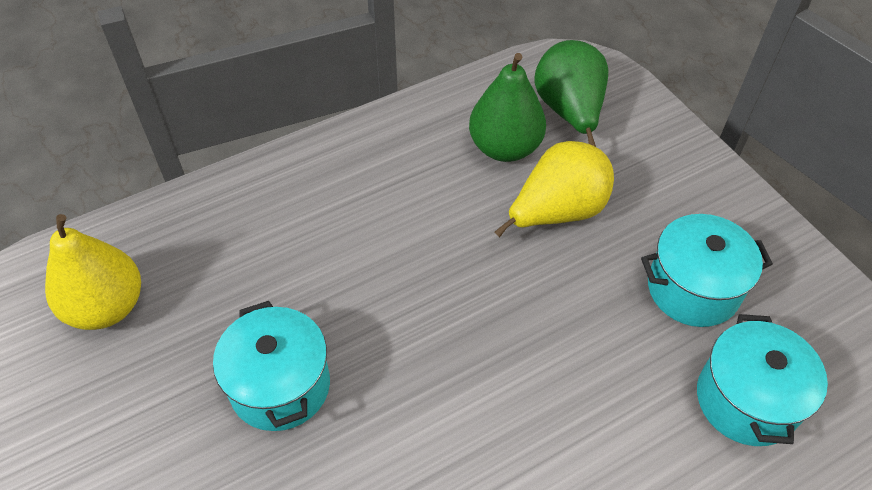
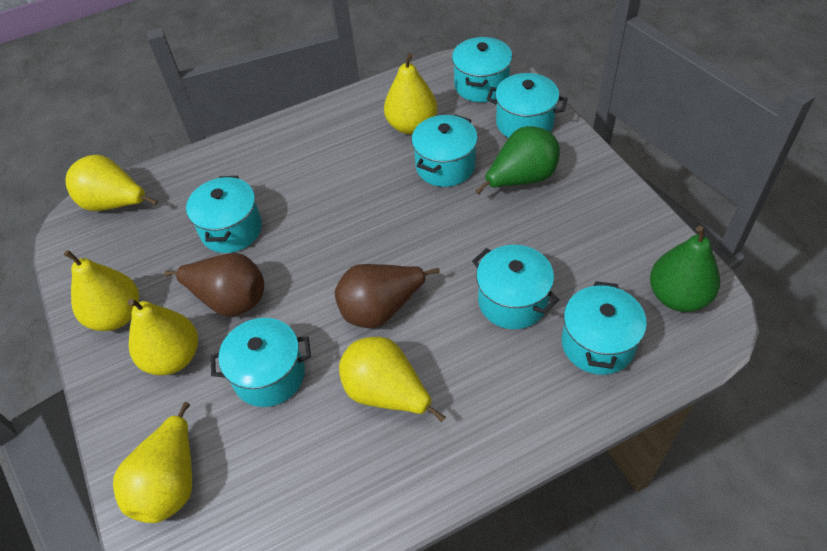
brown pear: none = 0 -> [164,253,264,317] [335,264,440,328] = 2
turquoise pot: [213,301,330,431] [641,214,773,327] [697,314,828,446] = 3 -> [186,176,262,253] [211,318,311,407] [412,114,478,187] [452,37,512,102] [472,245,559,329] [487,73,567,138] [562,281,647,375] = 7
yellow pear: [45,214,141,330] [494,141,614,237] = 2 -> [64,250,139,331] [66,155,158,211] [113,402,192,523] [128,299,198,375] [339,337,446,422] [384,53,437,134] = 6

